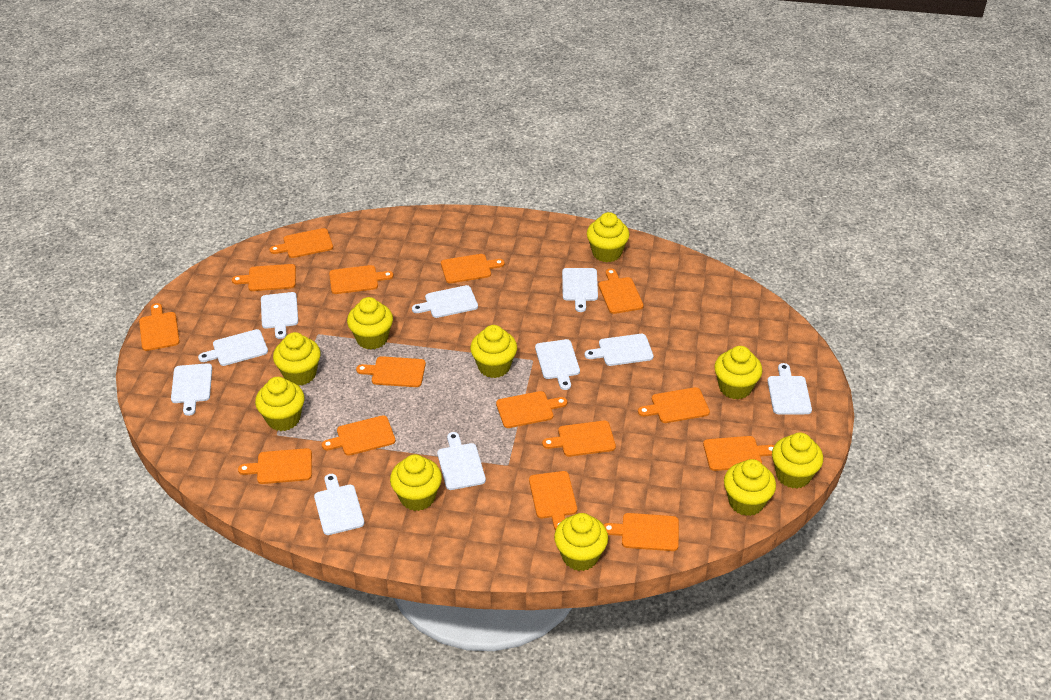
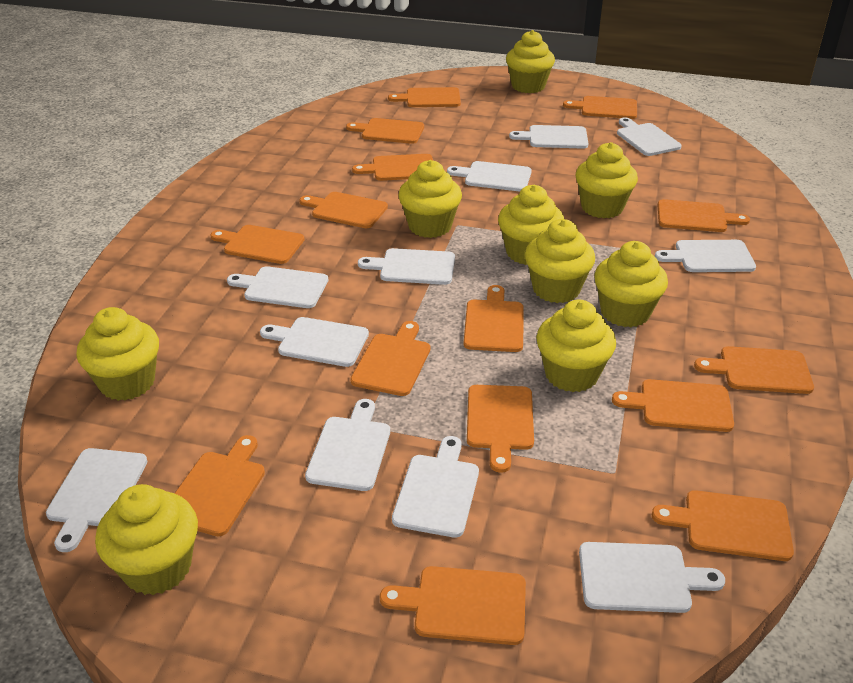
white cutting board: [171,363,212,416] [198,329,268,366] [261,292,298,339] [314,474,364,535] [412,285,478,318] [437,432,486,490] [535,339,580,390] [562,268,598,312] [585,334,653,366] [768,363,812,414] = 10 -> [46,448,147,552] [227,266,328,308] [260,317,369,367] [305,399,390,491] [358,248,455,285] [392,436,479,538] [447,161,532,192] [509,125,588,149] [579,542,725,613] [617,117,682,156] [655,240,756,272] = 11
yellow cupcake: [255,377,304,431] [273,332,321,386] [347,297,393,350] [390,454,442,511] [470,325,517,378] [554,513,608,571] [587,212,629,262] [714,346,763,399] [724,459,776,516] [772,433,823,489] = 10 -> [76,307,159,401] [95,484,198,595] [398,160,462,238] [498,185,564,265] [506,30,555,93] [525,219,595,303] [536,300,616,392] [575,142,638,218] [594,241,668,327] = 9

